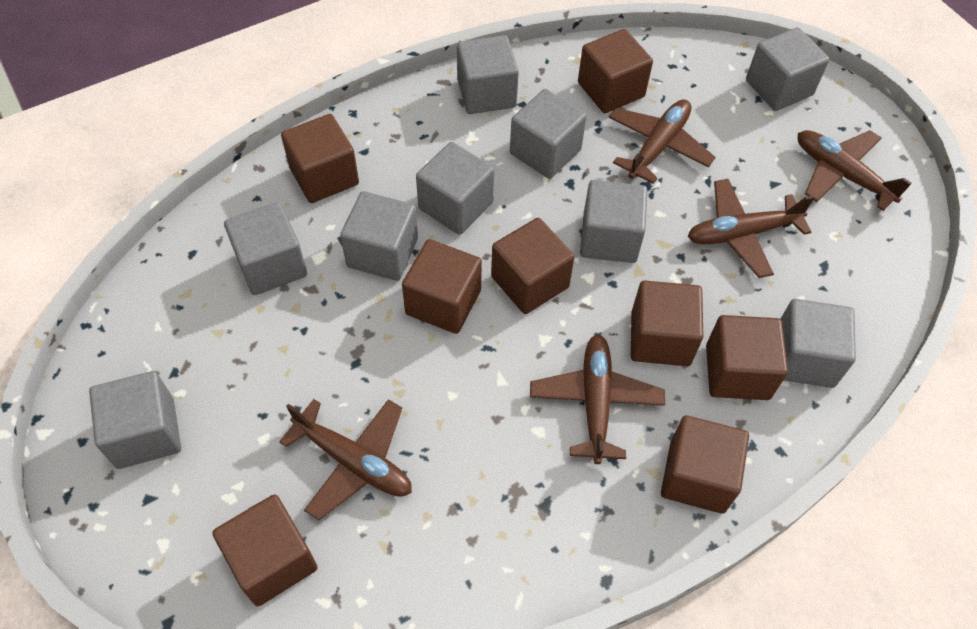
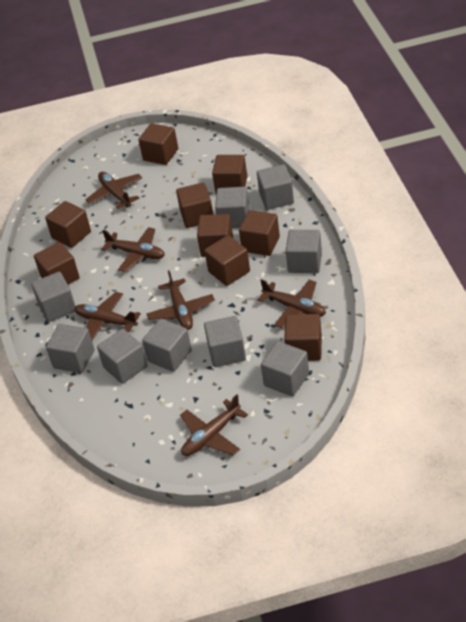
brown cube: [212,495,318,606] [281,114,359,203] [402,239,482,334] [491,218,574,314] [578,29,653,113] [631,280,703,366] [661,415,749,514] [706,315,788,400] = 8 -> [34,242,80,285] [45,201,91,248] [138,123,178,165] [176,182,213,228] [197,214,233,257] [204,235,250,286] [212,155,247,193] [239,210,280,256] [284,314,322,361] = 9
brown plane: [279,399,412,520] [530,335,665,464] [609,99,716,184] [688,179,815,278] [798,130,912,211] = 5 -> [74,292,141,340] [85,172,142,209] [101,227,165,272] [146,270,215,330] [180,394,248,456] [258,279,326,328] = 6

